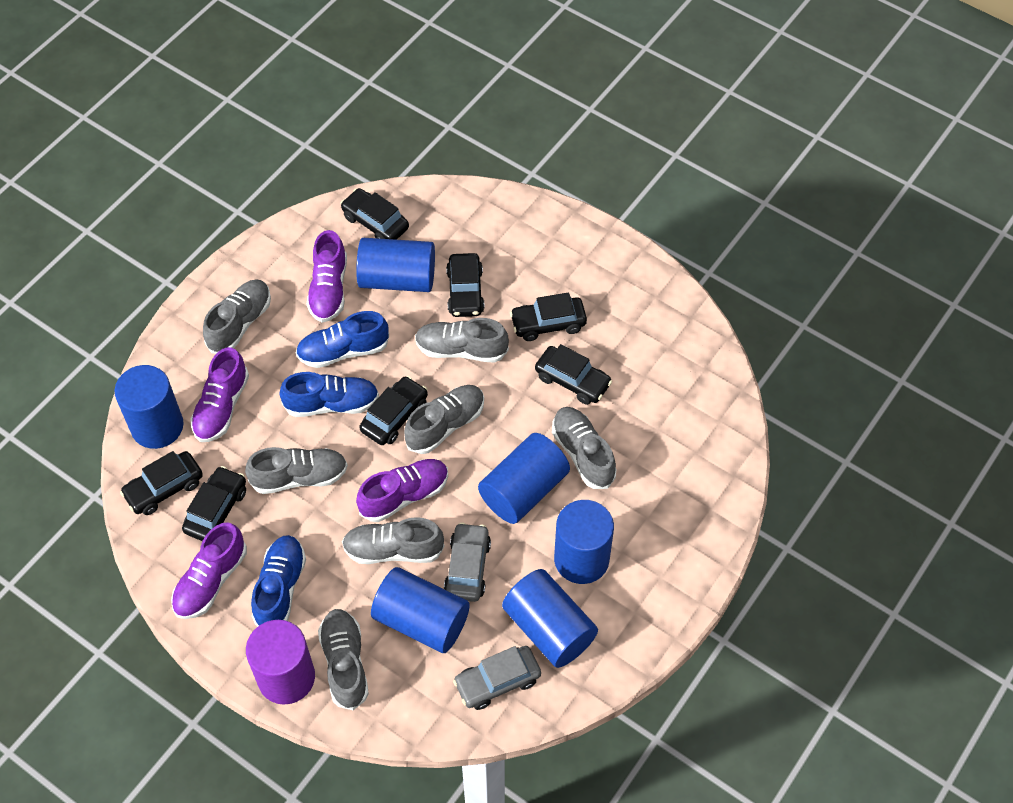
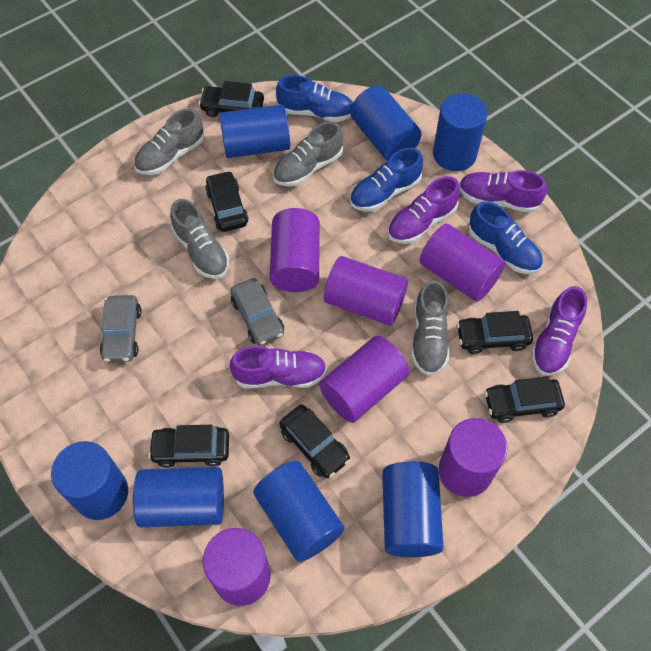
black car: [120,451,203,515] [182,466,246,541] [341,188,409,240] [359,376,428,445] [446,253,485,317] [510,292,587,341] [535,344,612,405] = 7 -> [148,425,229,468] [199,81,264,117] [205,171,249,232] [279,405,350,478] [457,311,533,354] [484,376,565,423] = 6
blue cylinder: [114,365,184,449] [356,238,435,292] [371,567,470,653] [478,433,570,524] [502,569,598,668] [554,500,614,584] = 6 -> [51,441,128,520] [133,467,224,527] [219,104,290,158] [253,461,345,562] [350,86,421,161] [382,461,444,557] [433,93,488,171] = 7
grey shoe: [203,279,271,354] [245,447,348,494] [318,609,369,710] [342,517,445,564] [404,385,484,454] [415,318,509,363] [552,407,617,489] = 7 -> [134,108,205,175] [170,199,229,279] [273,122,343,187] [411,280,449,376] = 4
purple cylinder: [246,620,315,705] = 1 -> [203,528,271,606] [270,208,320,292] [319,336,410,423] [324,256,408,326] [420,224,505,302] [439,418,508,497] = 6

